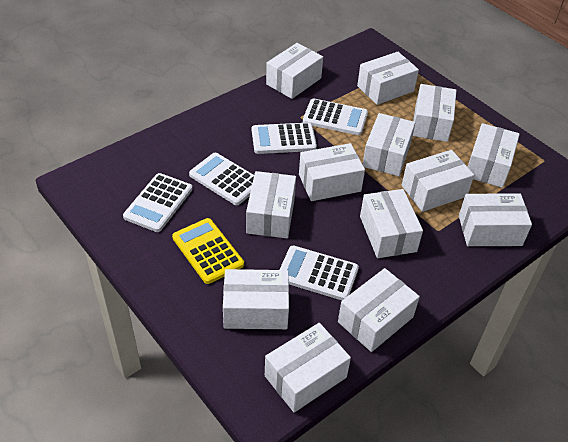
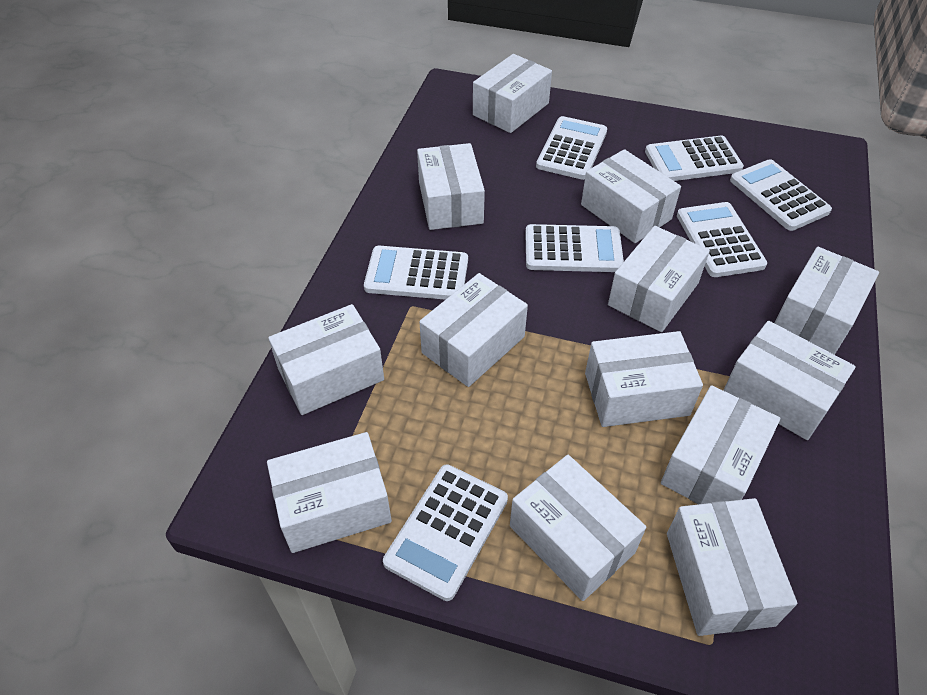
white calculator: [123,173,193,232] [189,153,254,205] [252,123,317,154] [279,246,359,300] [303,99,368,135] = 5 -> [364,246,468,300] [383,464,508,601] [525,224,624,272] [536,116,607,180] [645,136,744,181] [677,202,767,277] [730,159,832,231] = 7
yellow calculator: [172,218,244,284] = 1 -> none = 0

